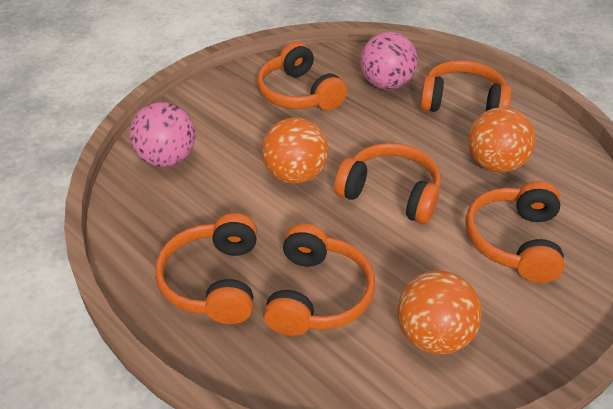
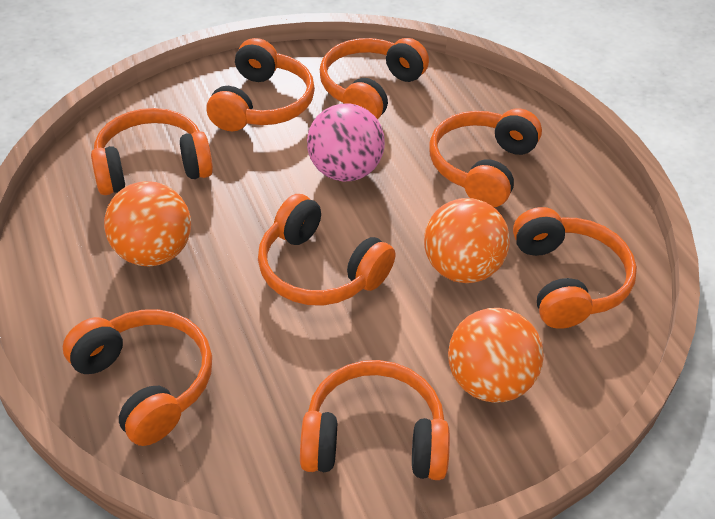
orange headphones: [155,213,257,324] [257,42,347,110] [263,223,375,336] [334,143,441,224] [420,60,512,112] [465,181,565,283] = 6 -> [63,309,212,446] [91,108,213,195] [206,38,315,131] [258,194,395,306] [300,360,450,480] [320,38,429,120] [430,108,542,207] [513,207,637,329] = 8
pink ball: [129,102,196,167] [360,32,418,90] = 2 -> [307,103,385,181] = 1

